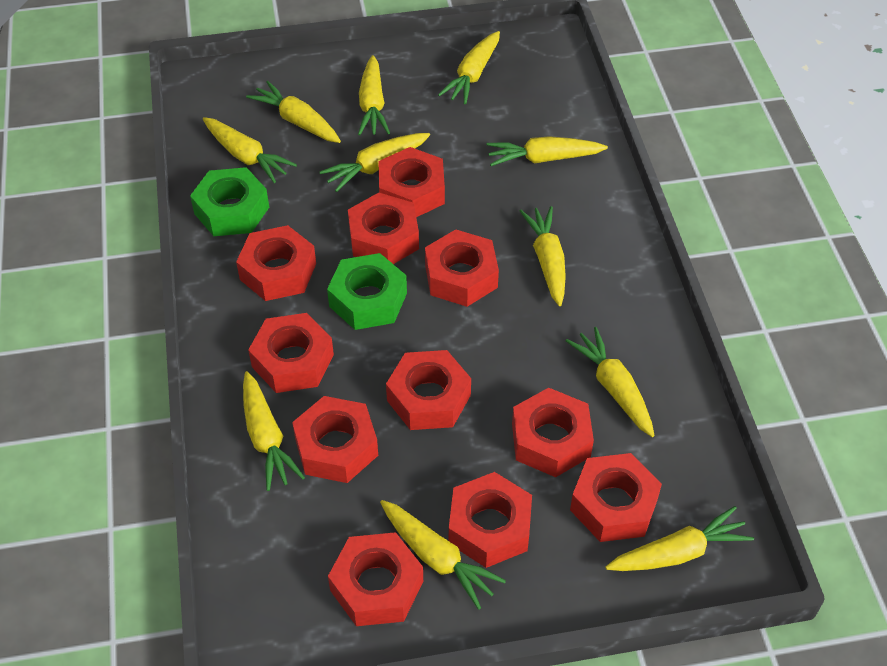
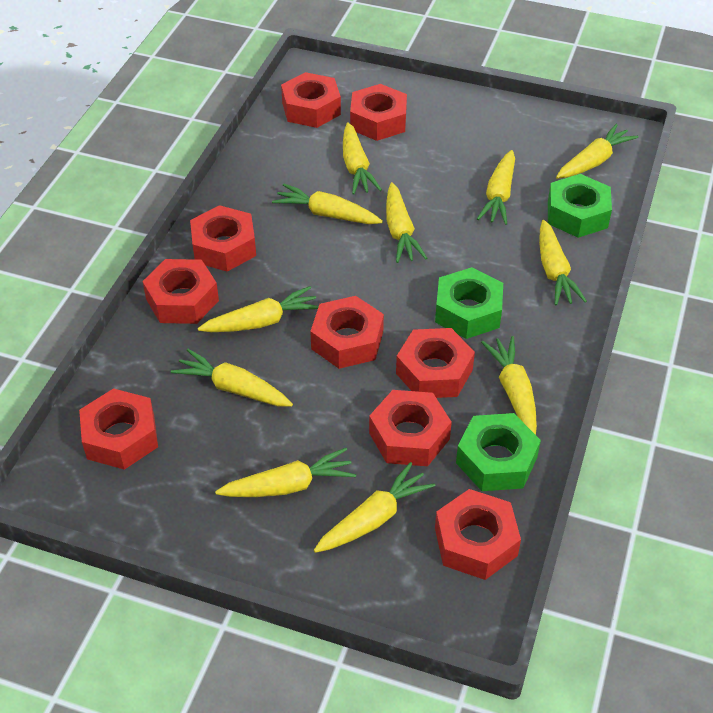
green nut: [190,167,269,236] [327,253,407,330] = 2 -> [435,267,503,339] [456,413,541,491] [548,174,612,238] = 3
red nut: [236,225,316,301] [248,313,334,393] [292,396,378,483] [328,532,423,626] [348,193,419,264] [378,147,445,217] [386,350,471,430] [425,229,499,307] [449,472,532,568] [512,388,594,477] [570,453,662,542] = 11 -> [79,388,158,470] [143,259,219,324] [190,205,256,272] [281,72,341,128] [310,296,384,369] [350,84,407,141] [369,390,452,466] [396,328,475,398] [435,489,521,580] = 9

